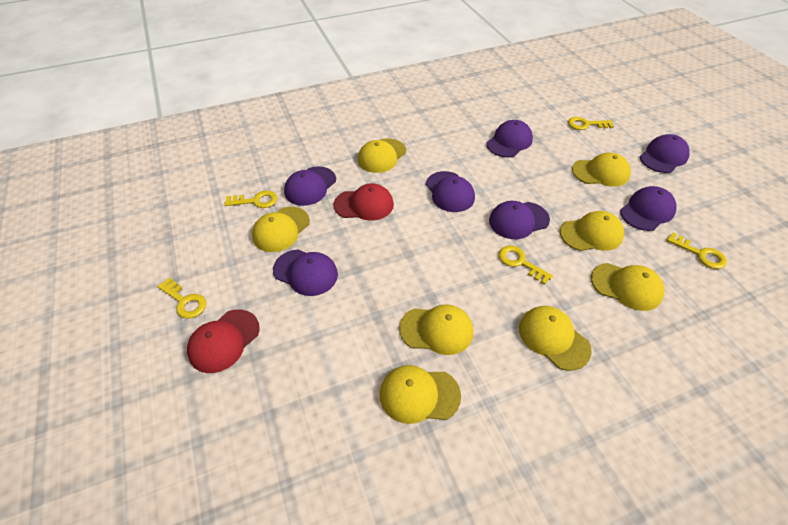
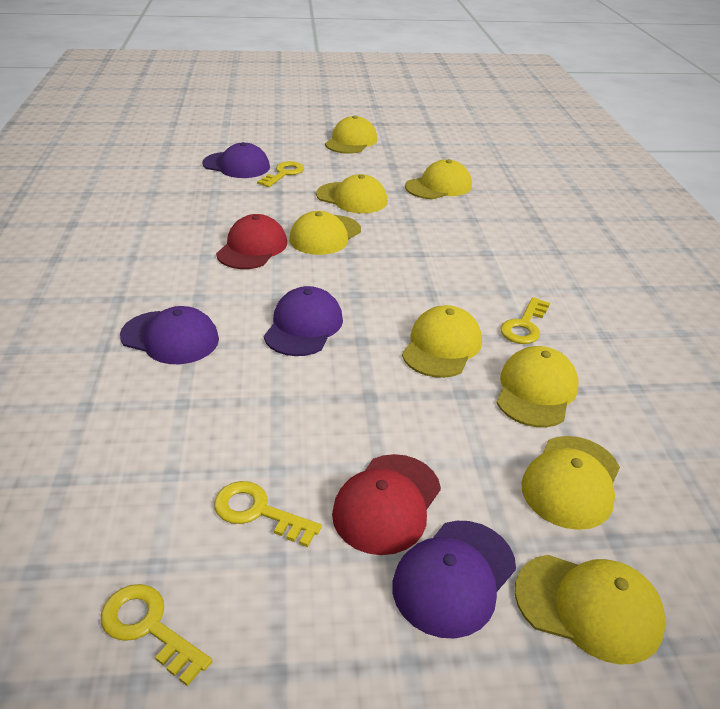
purple cap: [273,249,338,296] [284,166,336,206] [426,171,475,212] [486,120,533,157] [489,201,550,239] [620,186,677,231] [640,134,690,173] = 7 -> [120,306,219,364] [202,142,270,178] [264,286,343,356] [392,521,516,639] = 4
yellow key: [157,278,206,319] [224,190,277,208] [499,246,553,285] [568,117,614,130] [667,233,727,269] = 5 -> [101,584,212,686] [214,481,322,547] [257,161,304,187] [500,297,550,344] = 4

